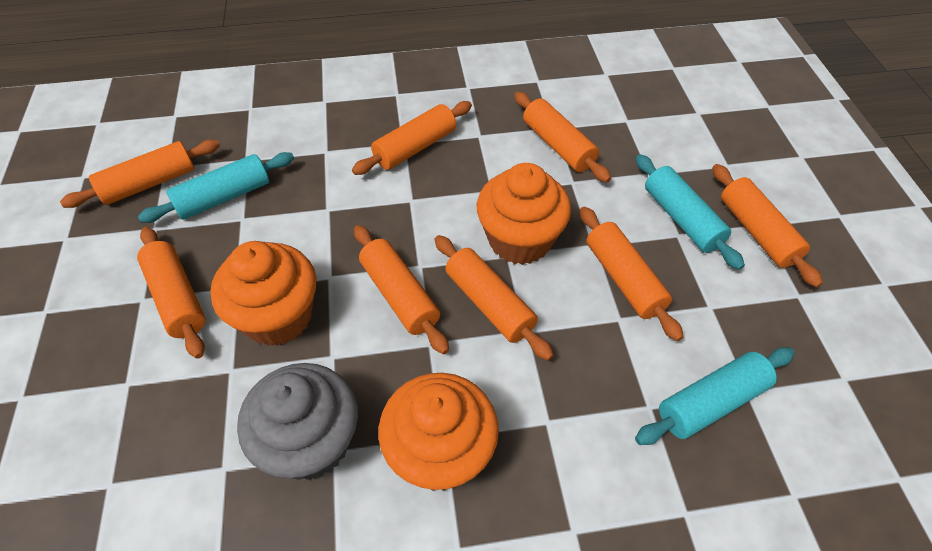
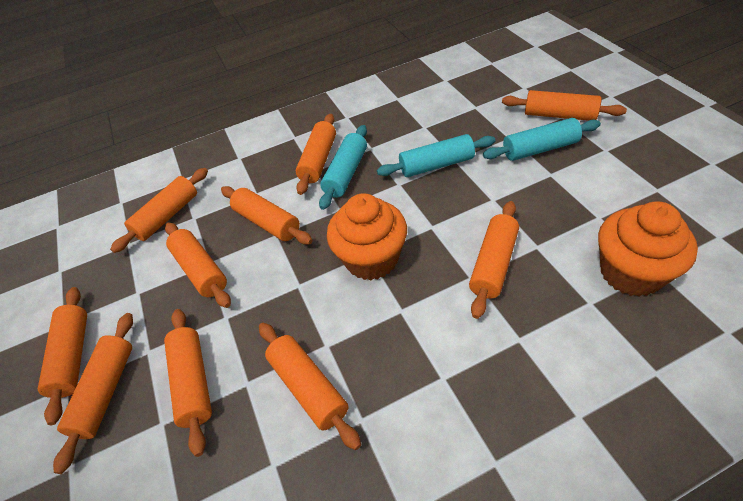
grey cupcake: [237,363,358,480] = 1 -> none = 0
orange cupcake: [210,241,316,346] [378,373,499,491] [477,163,571,265] = 3 -> [327,193,407,280] [598,202,698,297] = 2
orange rolling pin: [60,140,220,208] [137,227,206,359] [352,101,472,175] [354,225,449,354] [435,235,554,361] [514,92,611,182] [580,207,683,341] [712,164,823,287] = 8 -> [38,287,87,425] [53,313,133,474] [110,168,208,253] [164,309,212,457] [165,223,231,308] [221,186,313,245] [259,323,361,450] [296,114,336,195] [469,201,519,319] [502,90,627,121] = 10

